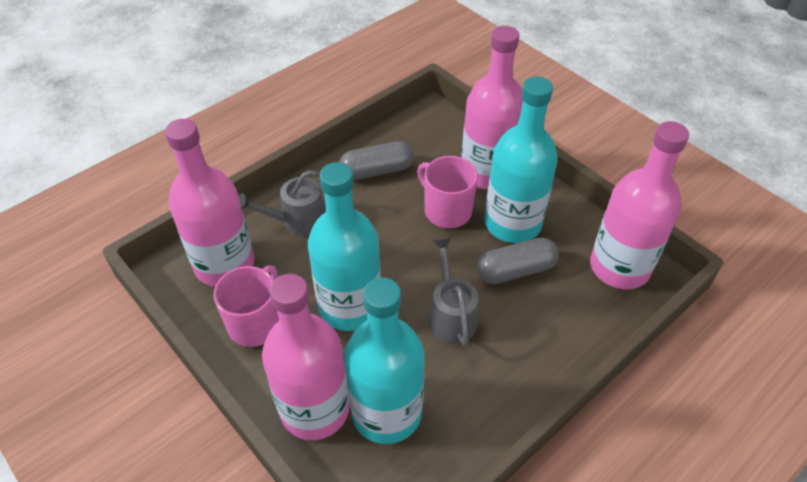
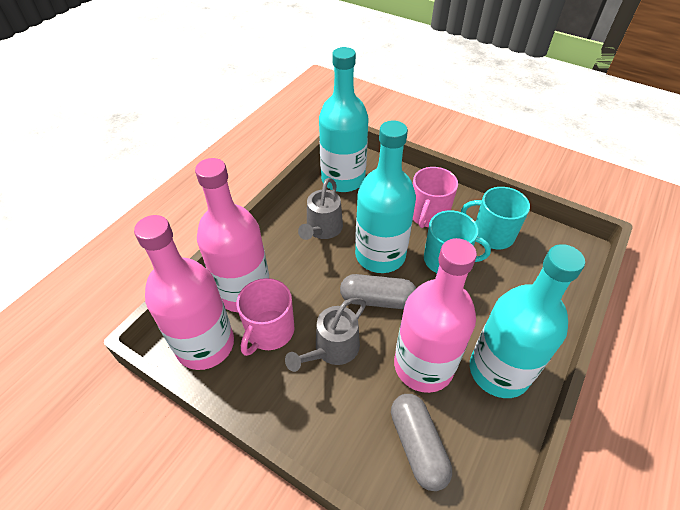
pink bottle: [165,119,254,286] [262,274,350,440] [461,26,523,189] [590,121,689,289] = 4 -> [134,215,234,370] [195,158,269,312] [394,238,477,393] = 3
turquoise mug: none = 0 -> [424,210,491,273] [461,187,530,249] = 2

